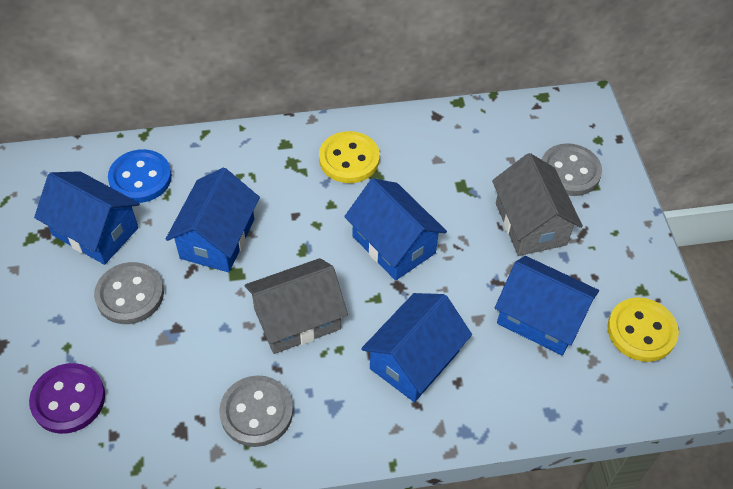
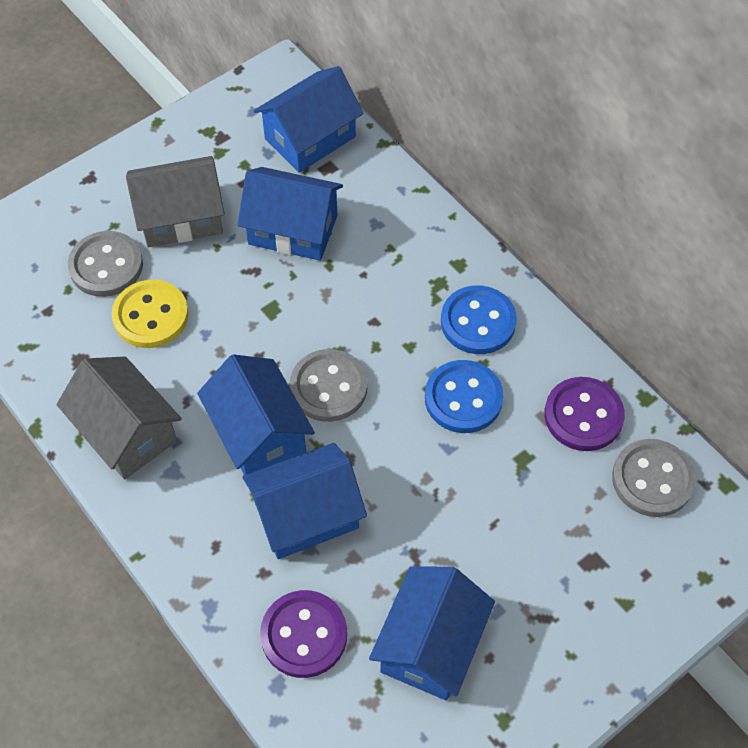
blue button: [108,149,172,203] = 1 -> [425,360,503,433] [441,285,517,354] = 2
purple button: [29,363,105,434] = 1 -> [260,590,347,678] [544,377,625,451] = 2
yellow button: [319,131,380,183] [607,297,679,362] = 2 -> [112,280,189,348] = 1

